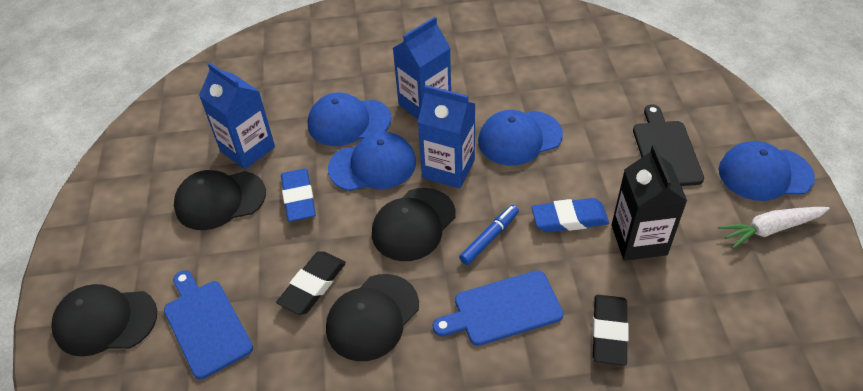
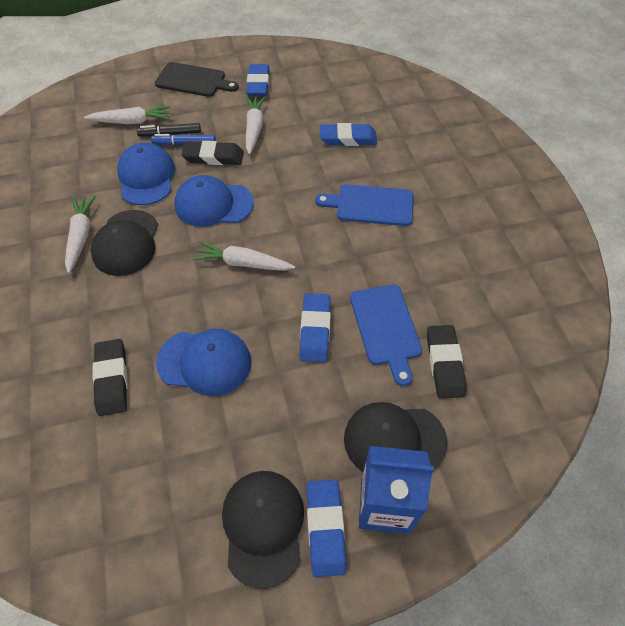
black cap: [51,284,157,357] [174,170,266,230] [326,274,419,361] [372,188,456,261] = 4 -> [91,210,158,276] [222,471,304,589] [344,402,447,472] = 3
black carton: [611,145,687,261] = 1 -> none = 0
black eraser: [276,251,346,315] [592,295,629,366] = 2 -> [93,339,128,416] [181,141,243,165] [427,325,466,398] = 3
black marker: none = 0 -> [137,123,201,137] = 1
blue cap: [308,93,391,146] [328,132,416,191] [478,110,563,166] [719,141,815,201] = 4 -> [117,143,175,205] [156,329,251,396] [175,175,254,227] = 3
blue carton: [199,62,275,169] [393,17,451,119] [418,85,476,189] = 3 -> [359,446,434,534] = 1
blue eraser: [281,169,316,222] [531,198,609,232] = 2 -> [246,64,269,96] [300,293,331,362] [307,480,346,577] [320,123,377,146] = 4
white carrot: [718,207,830,249] = 1 -> [65,195,96,273] [84,106,170,124] [192,241,295,271] [246,96,266,154] = 4

